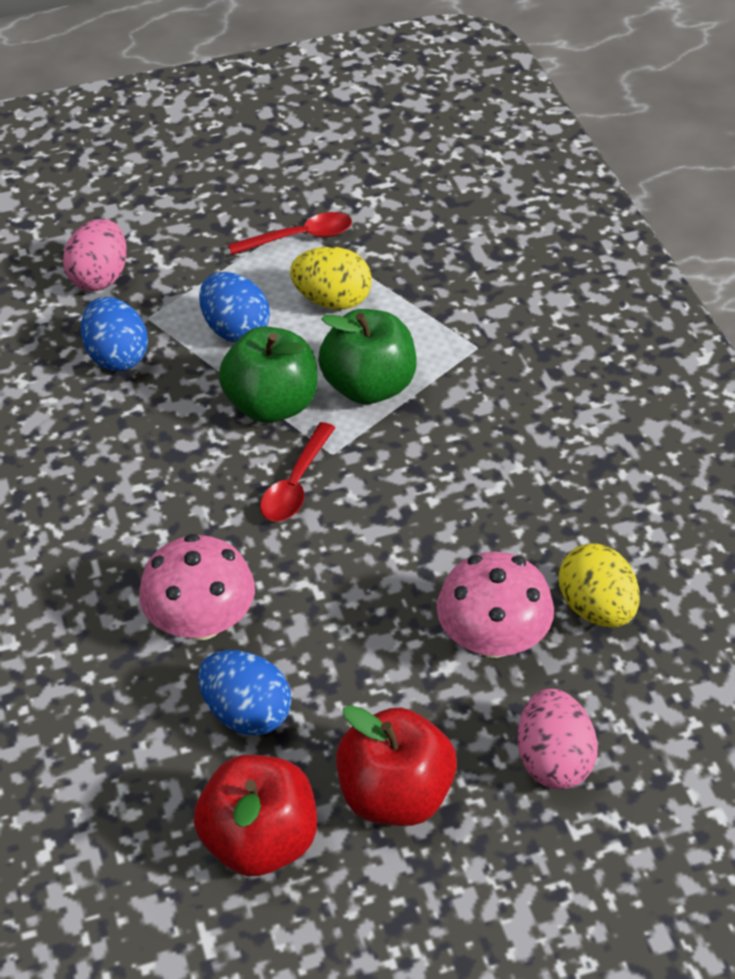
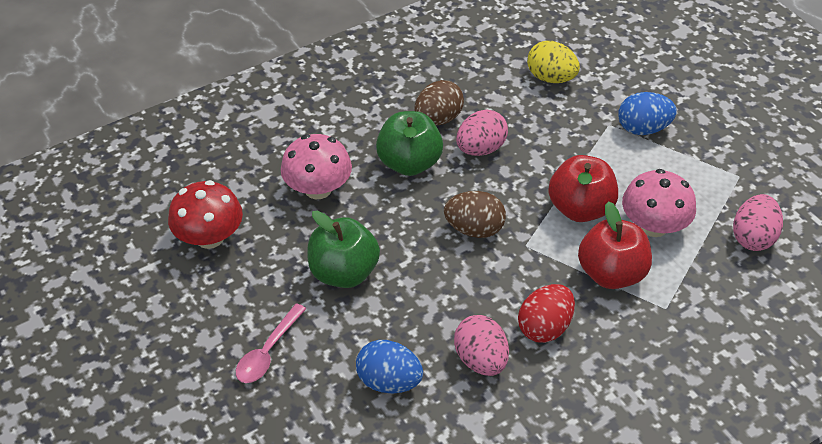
blue egg: [81,297,148,371] [198,650,292,736] [199,272,270,343] = 3 -> [356,340,423,394] [618,92,677,135] = 2
brown egg: none = 0 -> [414,80,464,126] [444,191,506,238] = 2
pink egg: [63,219,127,291] [518,688,598,789] = 2 -> [454,315,509,376] [456,110,508,156] [733,194,783,251] = 3
pink spoon: none = 0 -> [236,303,306,383] = 1
red egg: none = 0 -> [518,284,575,343] = 1
red mushroom: none = 0 -> [168,180,243,249] = 1
red spoon: [228,212,352,255] [260,422,335,522] = 2 -> none = 0
yellow egg: [290,247,372,310] [559,543,640,628] = 2 -> [527,40,580,83] = 1

